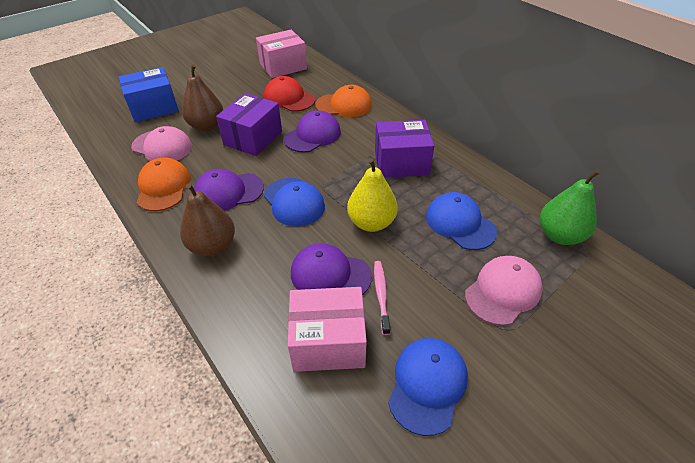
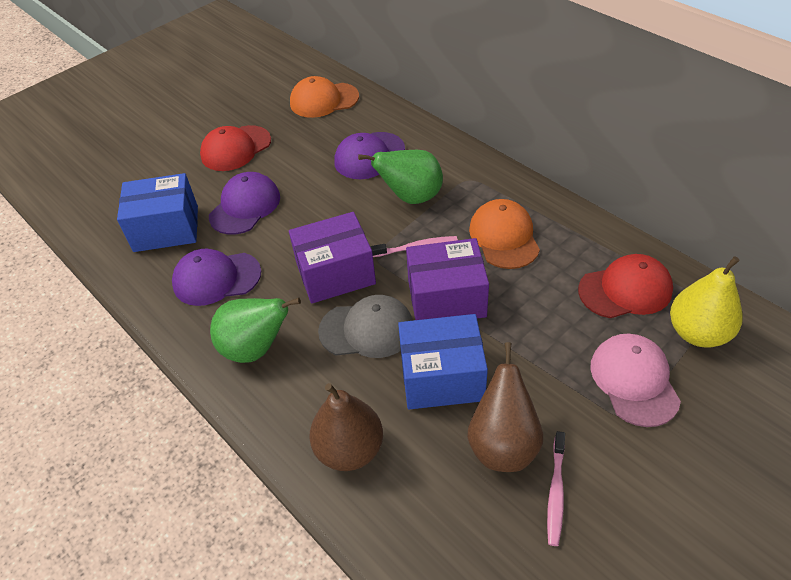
blue box: [119,67,179,122] = 1 -> [117,173,198,252] [398,314,488,409] = 2
blue cap: [264,178,325,227] [388,338,468,436] [426,192,497,250] = 3 -> none = 0
green pear: [540,170,599,245] = 1 -> [210,298,301,363] [358,150,443,204] = 2
grey cap: none = 0 -> [318,295,413,358] = 1
pink box: [256,30,307,78] [288,287,367,372] = 2 -> none = 0
pink cap: [131,126,192,161] [465,256,543,326] = 2 -> [590,334,681,427] = 1
pink toothbrush: [374,261,390,335] = 1 -> [370,236,458,257] [547,431,565,546] = 2
red cap: [264,76,315,112] = 1 -> [200,125,271,171] [578,254,673,318] = 2

